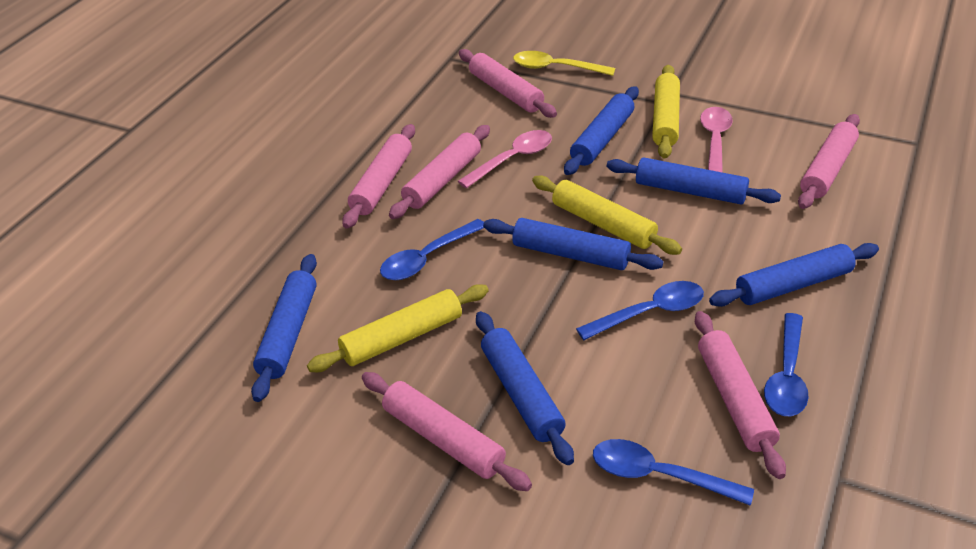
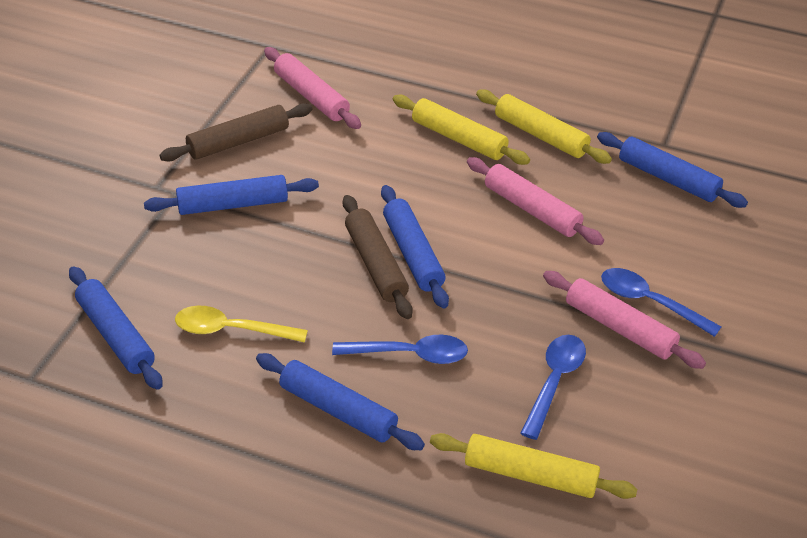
blue rolling pin: [251,254,317,402] [476,311,574,465] [483,218,663,270] [564,87,639,175] [607,157,781,204] [709,243,879,307] = 6 -> [69,266,163,390] [144,175,319,215] [256,353,425,450] [381,185,449,309] [597,132,748,208] = 5
blue spoon: [380,219,484,280] [576,281,704,340] [593,439,754,506] [764,313,809,416] = 4 -> [332,335,468,364] [520,335,586,440] [601,268,721,337] = 3
brown rolling pin: none = 0 -> [159,103,312,162] [343,195,413,319] = 2
pink rolling pin: [342,124,415,228] [362,372,532,491] [389,125,490,219] [459,49,557,118] [695,311,786,479] [798,114,860,209] = 6 -> [264,47,361,129] [467,157,604,245] [543,271,706,369] = 3
pink spoon: [458,130,552,188] [700,107,733,173] = 2 -> none = 0

